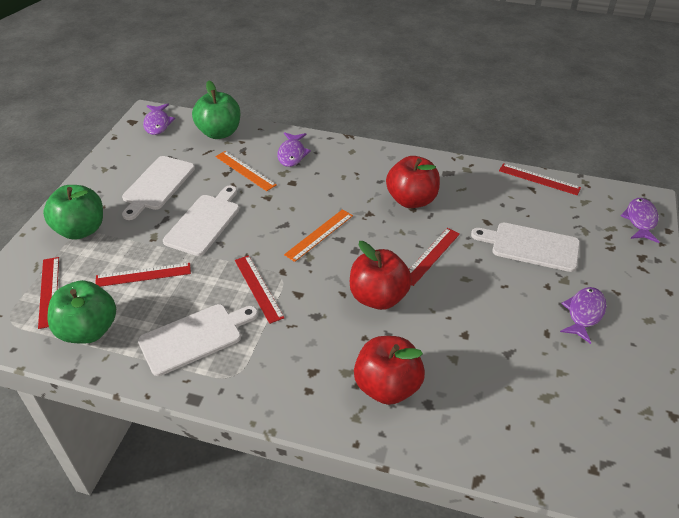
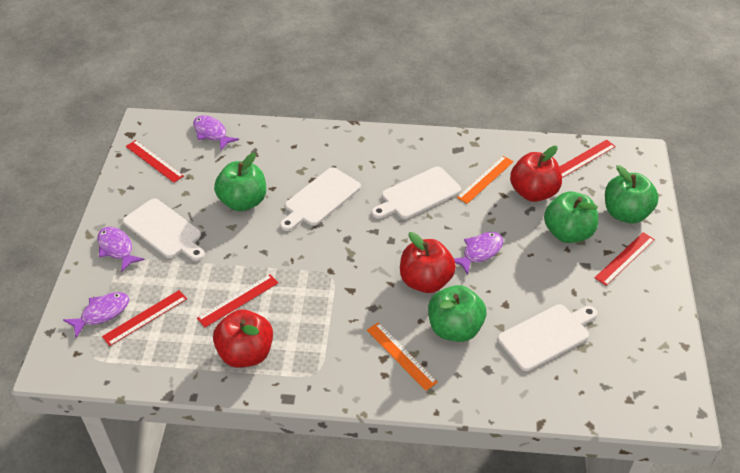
green apple: [43,185,103,240] [48,280,116,344] [192,80,240,139] = 3 -> [214,153,266,211] [428,285,486,342] [544,191,598,243] [605,165,659,223] = 4

